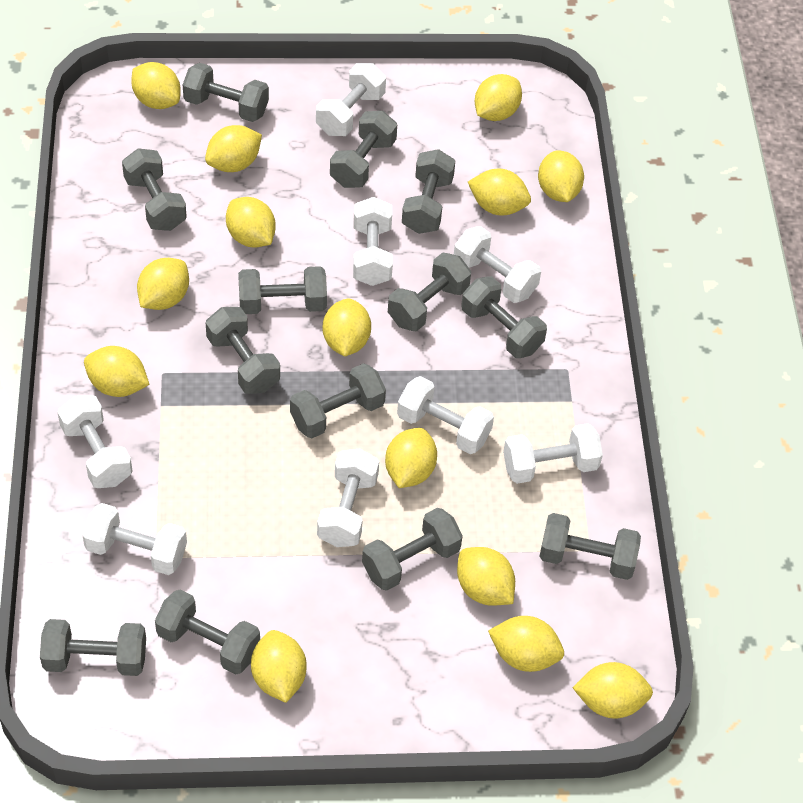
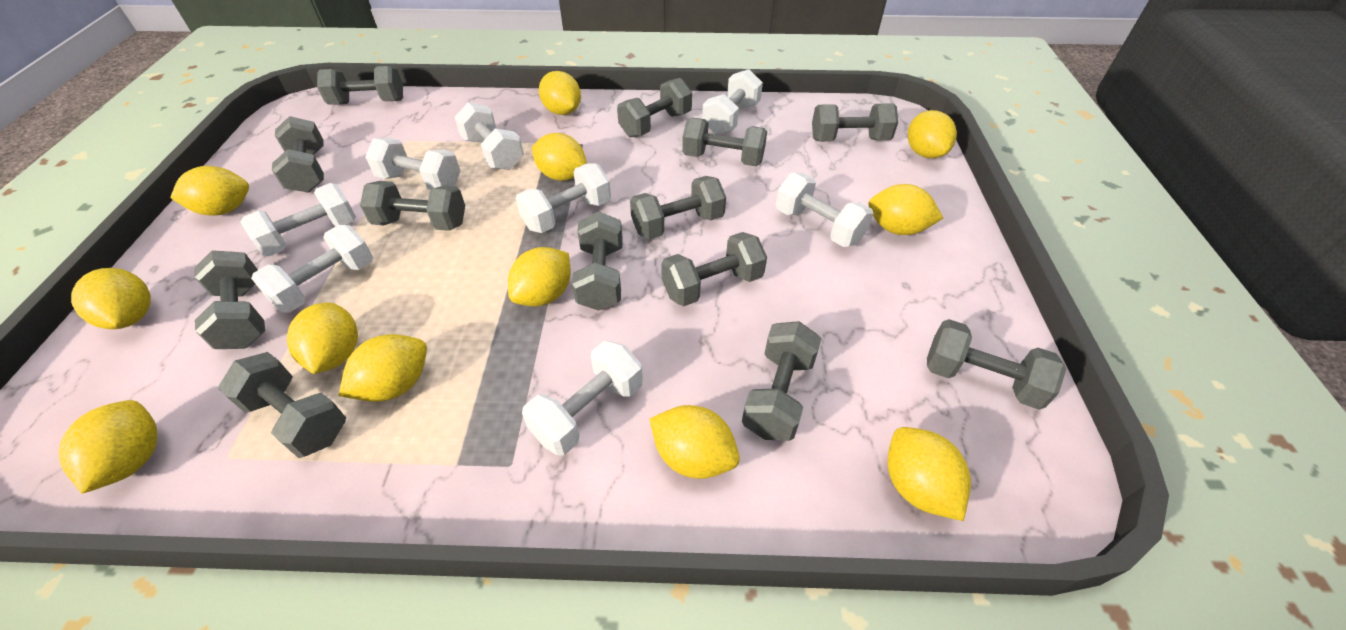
yellow lemon: [84,346,150,397] [131,62,181,109] [137,258,189,310] [205,125,262,172] [226,197,276,248] [251,630,307,703] [323,299,371,357] [385,428,437,488] [457,547,515,606] [468,169,531,216] [475,74,522,121] [488,616,564,672] [538,151,584,202] [573,662,653,719] = 14 -> [59,400,157,494] [71,268,151,329] [170,166,249,216] [287,302,358,374] [339,334,427,402] [508,247,571,306] [532,133,587,181] [539,71,581,115] [649,405,740,479] [868,184,943,235] [887,427,971,521] [908,110,957,158] = 12

